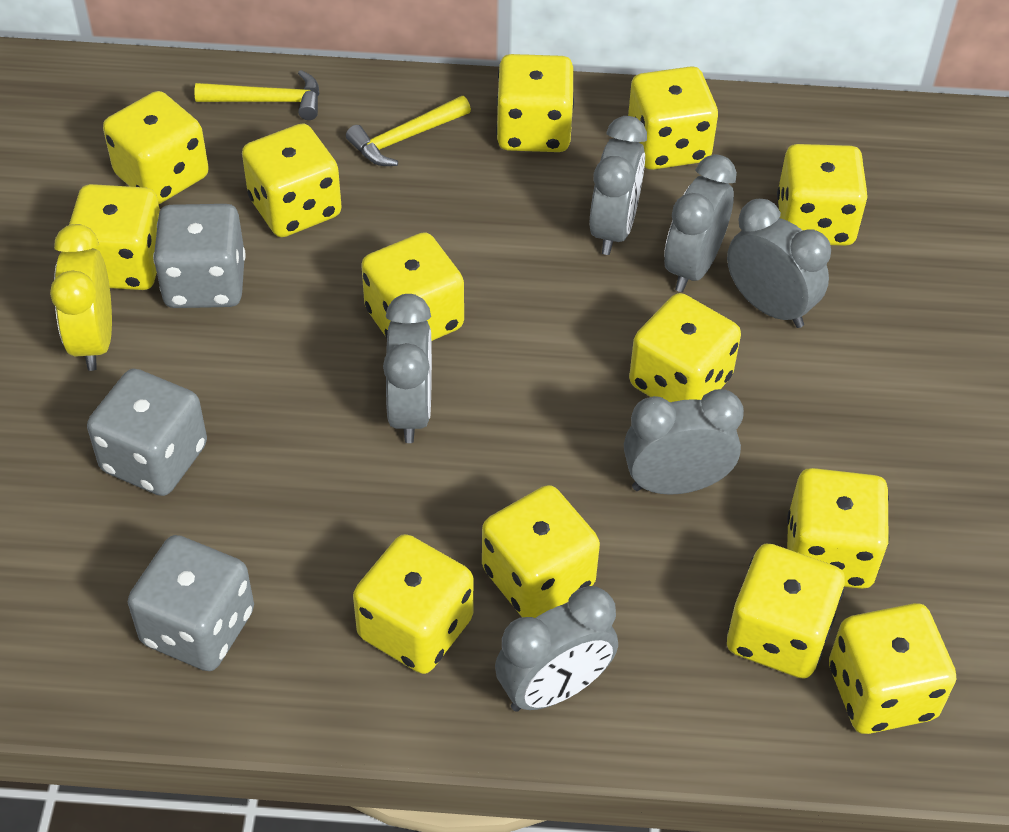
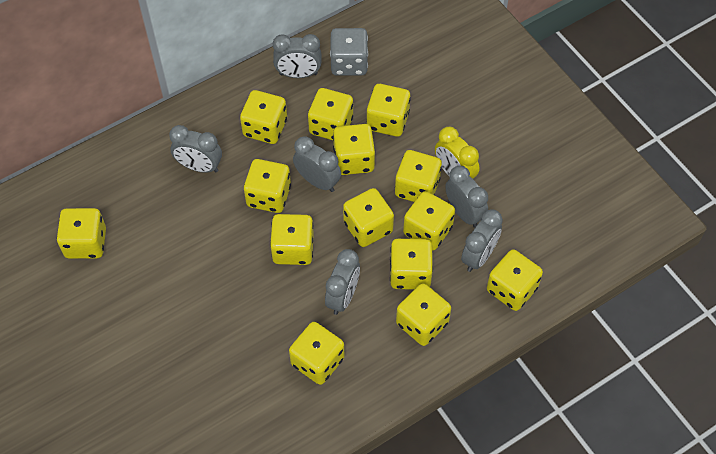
grey dice: [87,369,207,496] [128,535,254,671] [153,204,245,308] = 3 -> [330,28,368,76] = 1
yellow dice: [69,184,160,290] [103,91,209,204] [242,124,342,237] [353,534,473,674] [361,232,464,341] [482,485,600,618] [496,54,574,152] [628,66,718,170] [629,293,741,402] [727,543,845,679] [777,144,868,246] [787,468,889,589] [829,603,956,734] = 13 -> [57,208,106,259] [240,90,287,144] [244,159,291,213] [270,214,314,265] [289,322,344,385] [308,88,353,140] [333,124,375,175] [343,188,394,247] [366,84,410,137] [390,239,433,290] [395,150,442,202] [396,283,451,346] [403,191,455,251] [487,250,543,311] = 14
yellow hammer: [194,70,320,120] [346,96,471,166] = 2 -> none = 0

